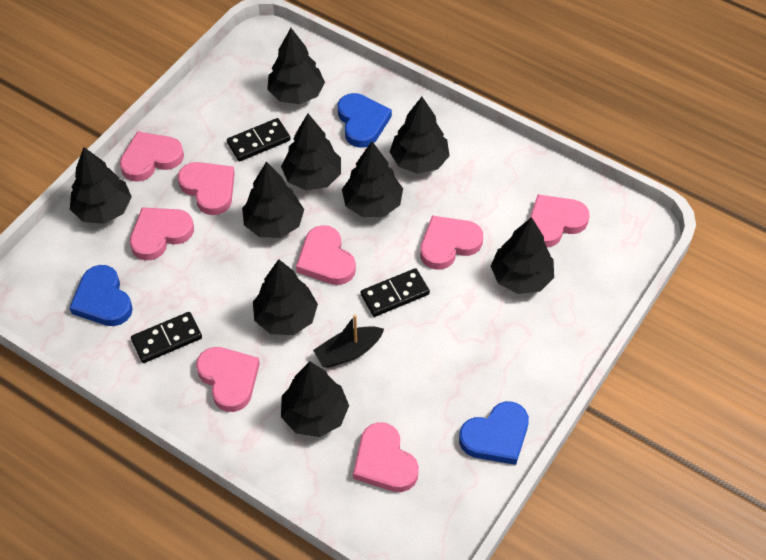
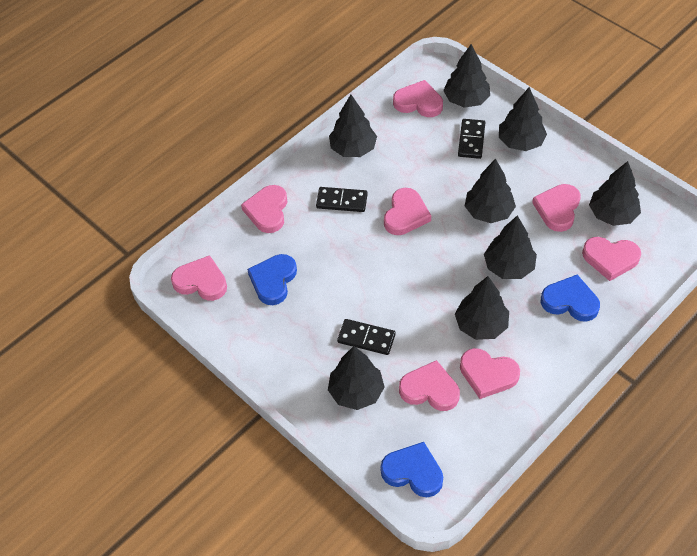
black boat: [313,315,384,368] = 1 -> none = 0
black tree: [70,147,132,224] [242,161,304,238] [253,259,318,335] [267,28,325,104] [281,114,341,190] [281,361,349,437] [342,141,403,217] [390,97,450,174] [491,217,554,294] = 9 -> [328,346,385,410] [329,95,377,157] [443,44,490,108] [455,276,509,340] [465,159,516,223] [484,215,537,279] [499,87,547,151] [589,161,641,226] = 8

